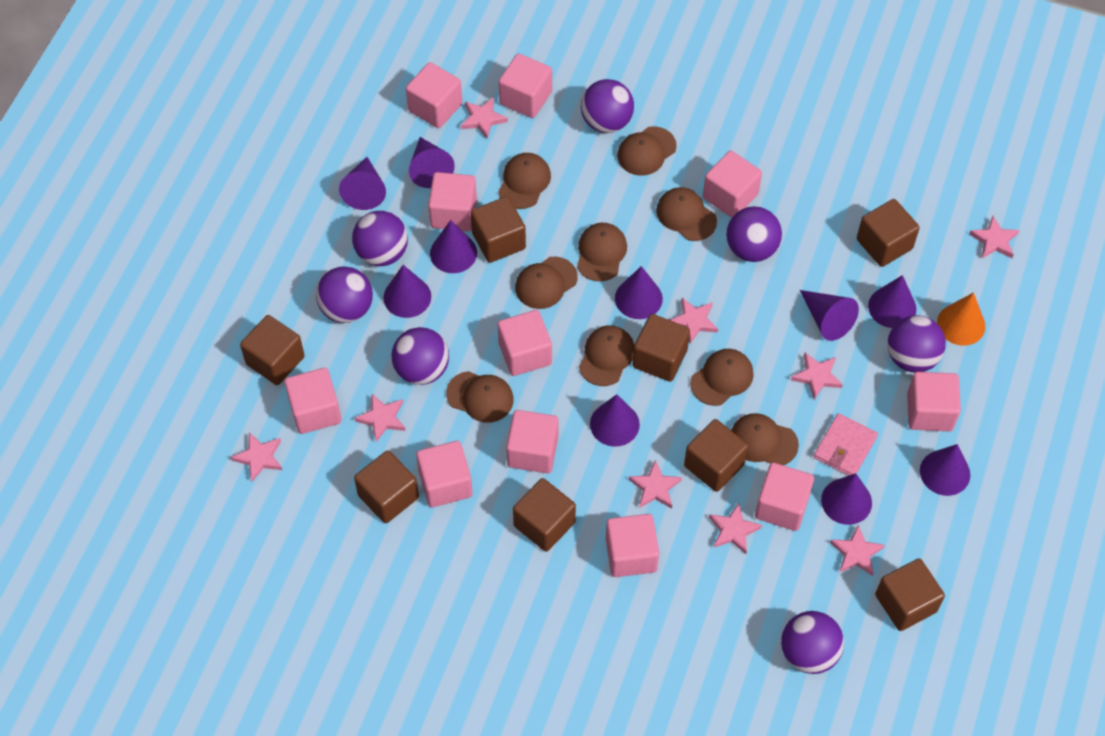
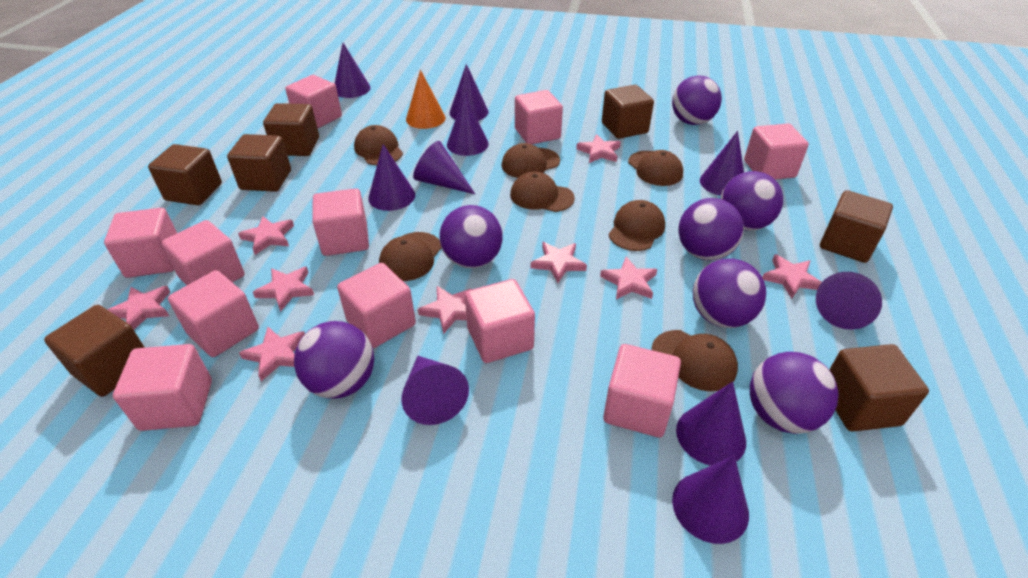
brown cap: [446,371,514,423] [498,153,551,209] [515,257,578,309] [577,223,627,281] [579,325,634,386] [617,126,677,176] [656,187,717,241] [690,349,753,406] [731,413,799,465] = 9 -> [354,125,403,165] [379,232,441,281] [502,143,560,178] [510,171,575,212] [609,200,665,251] [628,150,683,186] [652,330,738,391] = 7
brown cube: [240,315,305,385] [354,450,419,524] [471,196,526,263] [513,478,576,552] [633,314,690,382] [684,419,748,492] [857,199,920,267] [875,558,945,631] = 8 -> [44,305,145,397] [148,144,222,205] [227,134,291,192] [263,103,319,156] [602,85,654,139] [820,190,893,263] [829,344,929,432] = 7
pink wallet: [813,413,878,476] = 1 -> none = 0

